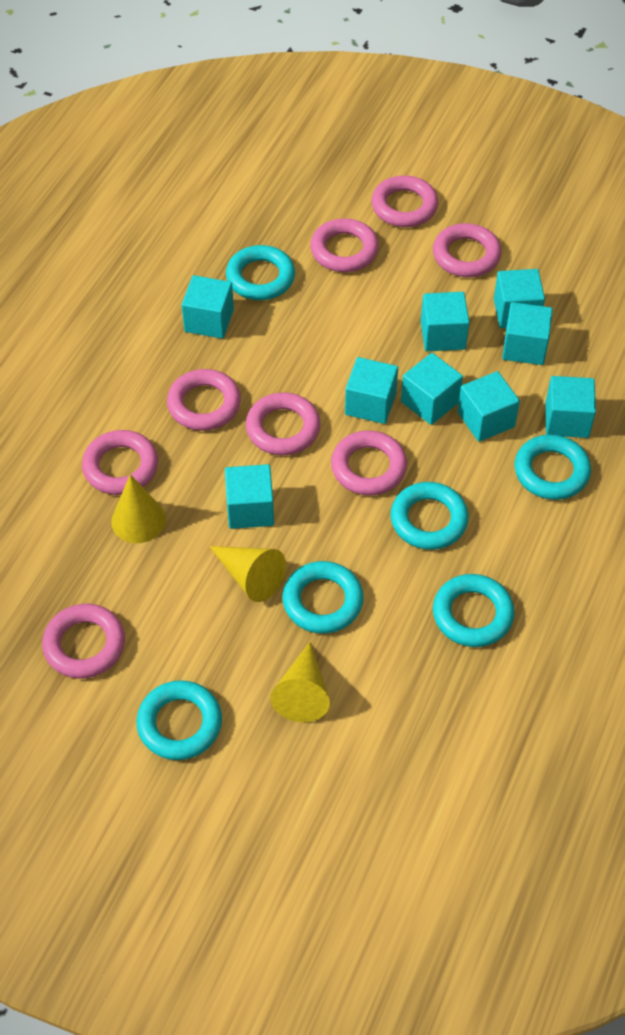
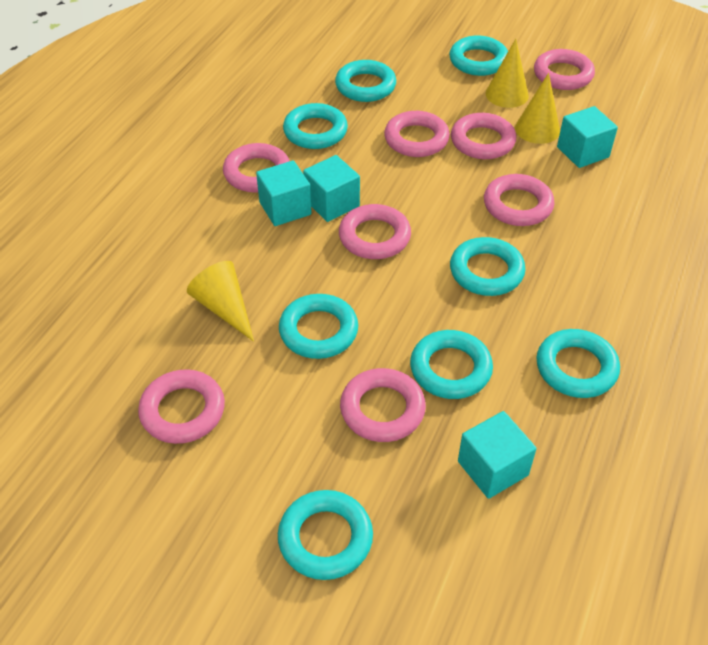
turquoise cube: [182,275,234,339] [225,464,274,529] [345,357,398,424] [401,353,463,425] [421,292,470,351] [457,371,520,442] [494,269,545,328] [502,302,553,365] [545,376,596,438] = 9 -> [256,160,312,226] [303,155,360,222] [458,411,537,499] [557,106,618,168] = 4
turquoise ring: [136,680,222,760] [226,245,295,300] [282,561,364,634] [391,482,469,550] [433,574,515,647] [515,434,591,500] = 6 -> [278,490,373,580] [279,294,358,359] [283,103,348,149] [335,60,396,102] [410,330,493,399] [449,36,508,76] [450,237,525,296] [537,329,620,398] = 8

